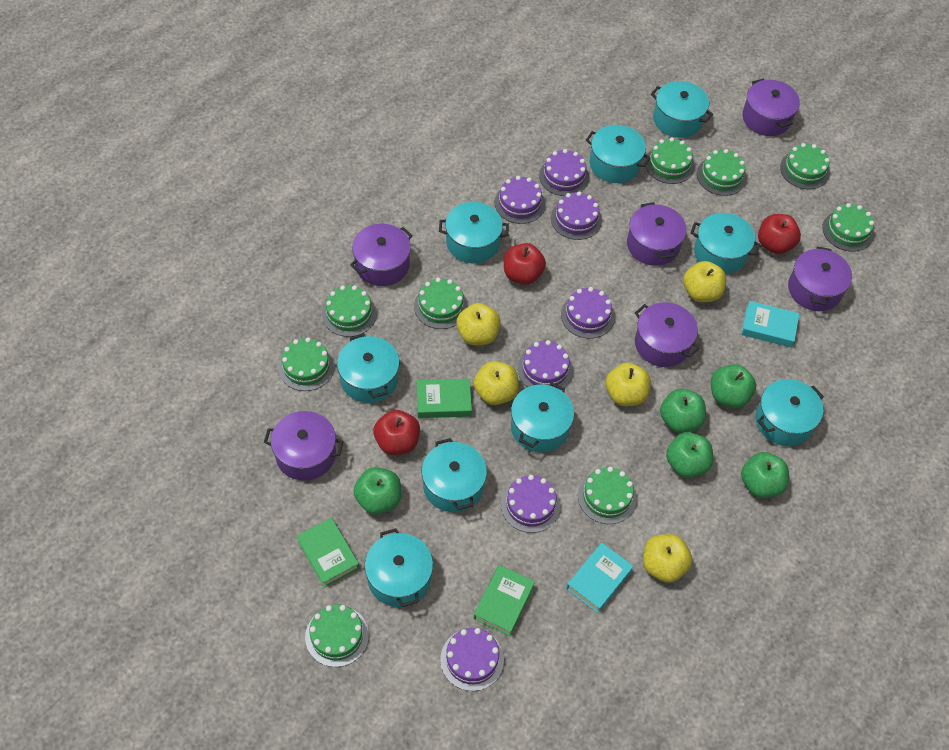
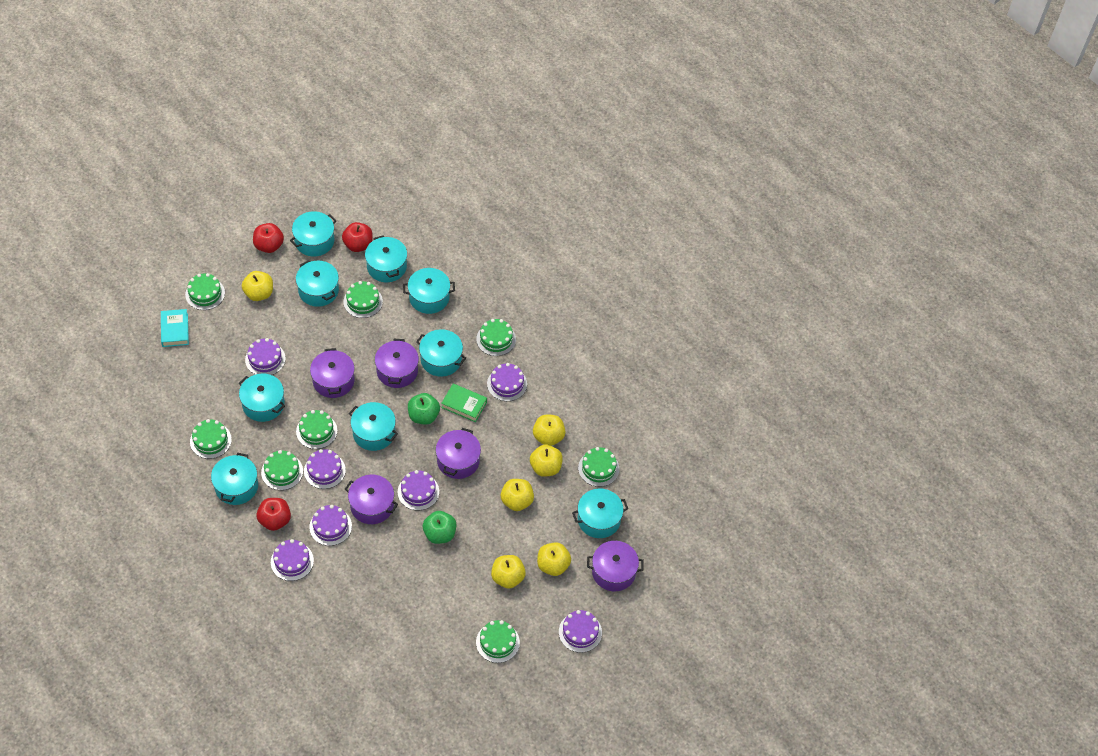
green apple: [353,467,401,514] [660,389,706,433] [666,432,713,478] [711,364,756,408] [741,452,789,498] = 5 -> [408,393,440,425] [423,511,456,544] = 2
green book: [297,518,359,588] [417,379,472,418] [474,565,535,636] = 3 -> [441,383,487,422] = 1
green cake: [278,337,335,391] [305,604,369,667] [322,285,377,337] [414,278,468,329] [578,467,637,524] [645,137,695,184] [697,149,746,196] [780,143,830,189] [822,203,874,252] = 9 -> [185,273,225,310] [190,419,232,459] [261,450,303,490] [296,410,337,449] [343,281,383,318] [476,319,516,356] [476,620,520,663] [578,447,619,487] = 8
purple pot: [264,411,344,481] [350,224,413,286] [627,202,687,266] [635,302,699,367] [742,79,800,136] [788,246,852,311] = 6 -> [310,348,354,398] [345,475,398,524] [375,339,419,388] [436,428,481,479] [587,541,644,591] = 5
turquoise book: [566,543,634,613] [741,301,800,347] = 2 -> [161,309,189,347] = 1
yellow apple: [456,303,501,345] [474,361,519,405] [606,363,651,406] [643,534,692,582] [683,261,726,302] = 5 -> [242,271,273,301] [491,555,526,589] [501,479,534,511] [530,444,563,477] [533,414,566,446] [537,542,571,576] = 6

